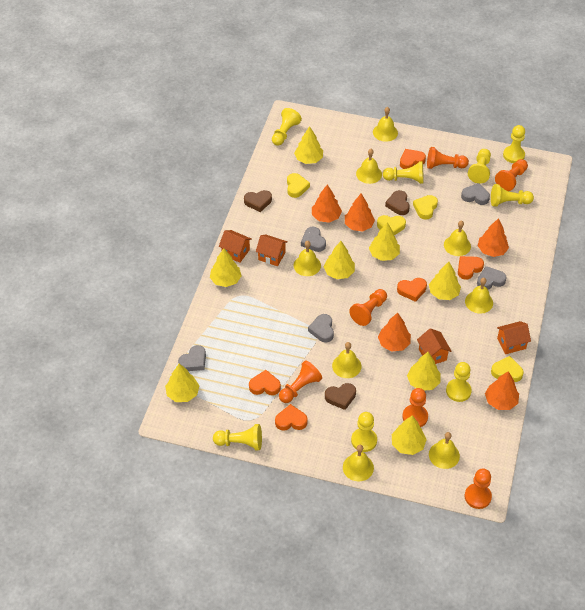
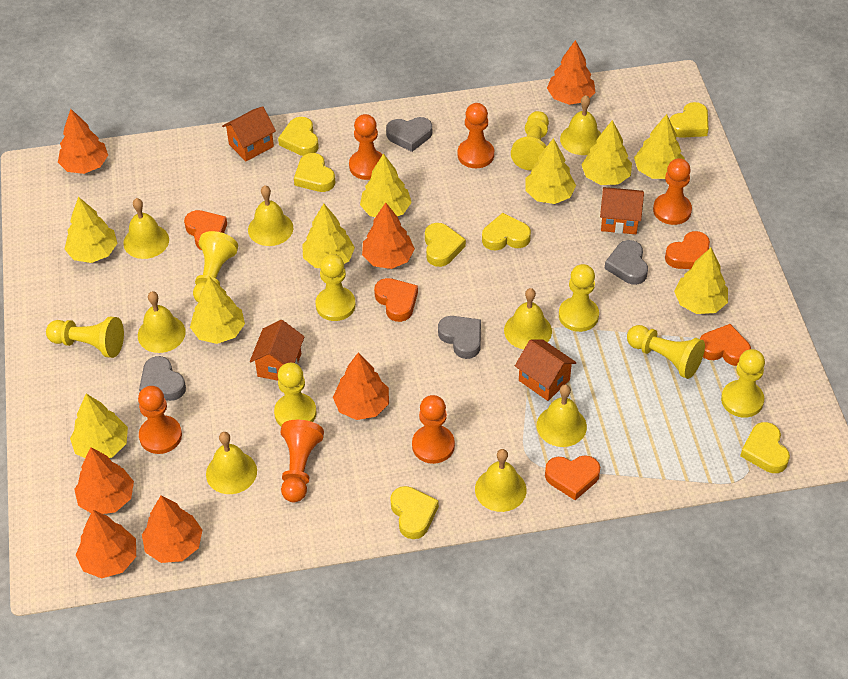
brown heart: [244,190,272,212] [325,383,356,410] [385,190,410,215] = 3 -> none = 0
grey heart: [178,345,206,371] [301,227,326,252] [308,314,334,343] [461,183,490,205] [477,266,507,290] = 5 -> [139,356,186,401] [386,117,432,152] [438,316,481,359] [604,240,648,285] = 4
orange tree: [312,184,342,223] [345,193,375,232] [378,313,411,352] [478,218,509,257] [485,371,519,410] = 5 -> [58,109,108,174] [74,447,134,514] [76,510,136,578] [142,495,202,563] [333,352,389,420] [362,202,415,269] [547,40,596,105] = 7
yellow heart: [287,173,310,198] [377,215,406,235] [413,195,438,220] [491,356,524,382] = 4 -> [278,117,319,156] [294,153,335,192] [390,486,439,539] [425,223,466,267] [482,213,531,250] [669,102,708,138] [740,422,790,473] = 7
yellow tree: [165,364,200,402] [210,248,242,287] [294,126,323,164] [324,241,355,279] [369,222,400,261] [392,415,427,455] [407,352,441,390] [429,262,461,300] = 8 -> [65,197,118,263] [70,394,128,458] [190,277,245,344] [302,204,355,268] [360,153,412,217] [525,138,576,204] [581,120,632,185] [634,114,685,179] [674,248,728,314] = 9

